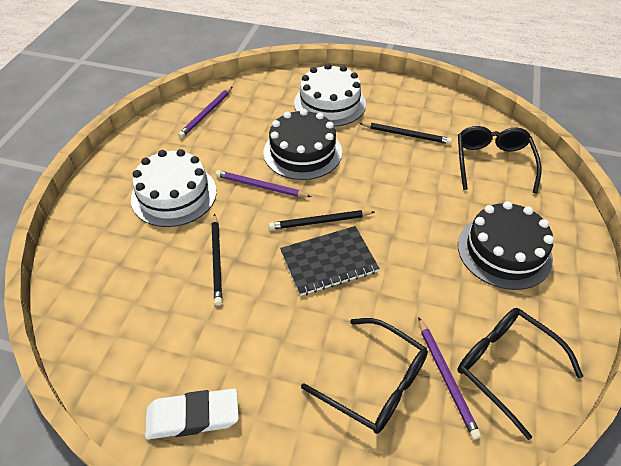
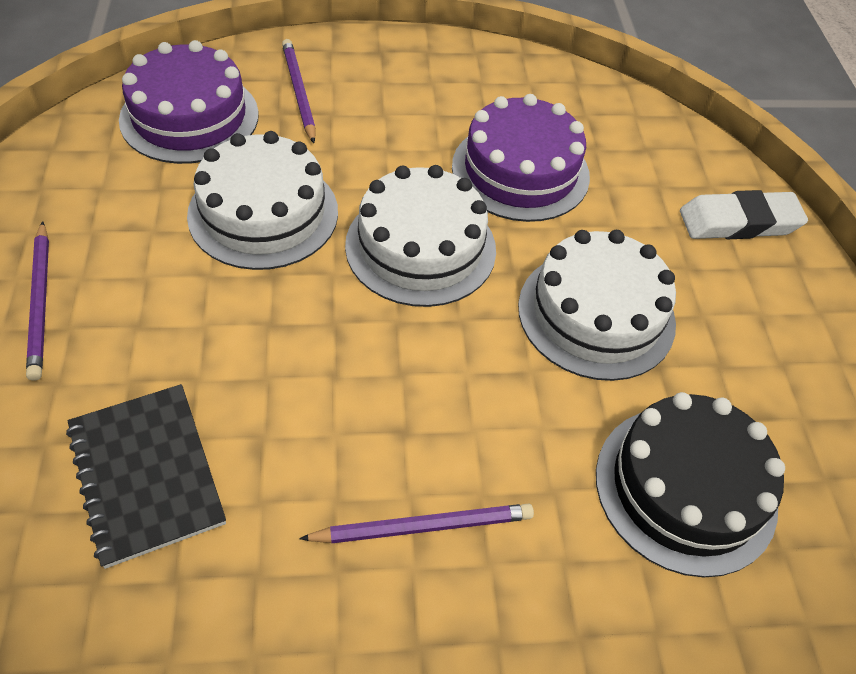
black cake: [264,109,342,180] [458,201,554,290] = 2 -> [596,392,785,577] = 1
black glasses: [301,318,428,434] [457,308,583,440] [458,126,542,193] = 3 -> none = 0
black pencil: [211,214,222,306] [269,210,375,230] [359,123,452,144] = 3 -> none = 0
purple cake: none = 0 -> [119,40,259,164] [452,94,590,222] = 2
white cake: [131,149,217,227] [294,64,366,127] = 2 -> [187,131,338,270] [345,165,496,307] [518,230,676,381] = 3

